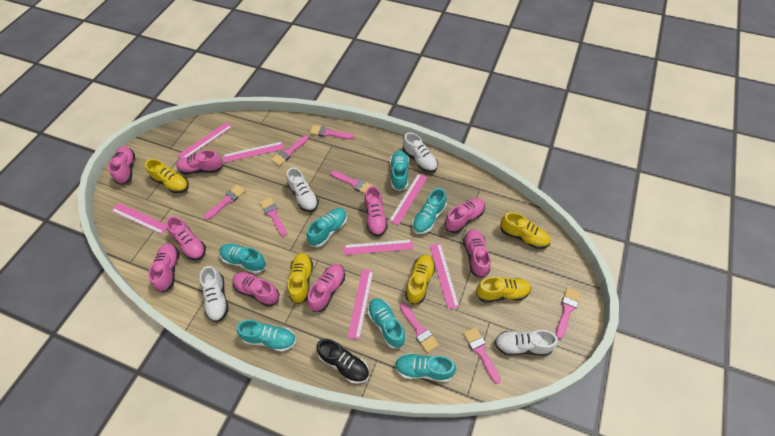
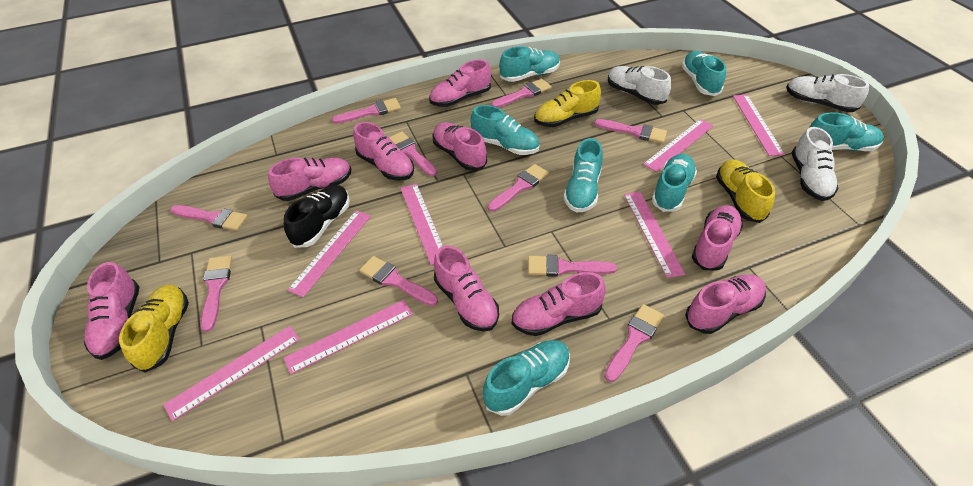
pink brush: [204,185,245,220] [260,197,287,237] [271,136,309,166] [310,125,353,139] [331,171,373,194] [400,303,439,353] [464,327,501,384] [556,287,581,339] = 8 -> [170,205,248,231] [201,255,232,332] [332,98,401,124] [359,256,438,306] [389,132,437,176] [488,164,549,212] [491,79,552,108] [528,255,617,277] [594,119,667,143] [604,304,664,382] = 10
white shoe: [200,266,229,322] [287,167,319,212] [403,132,438,173] [495,330,558,356] = 4 -> [608,66,671,105] [786,74,869,112] [792,127,839,201] = 3
yellow shoe: [145,159,189,193] [288,253,313,304] [405,255,435,304] [476,277,531,302] [500,212,550,249] = 5 -> [119,284,189,373] [534,80,601,127] [716,159,775,223] = 3

